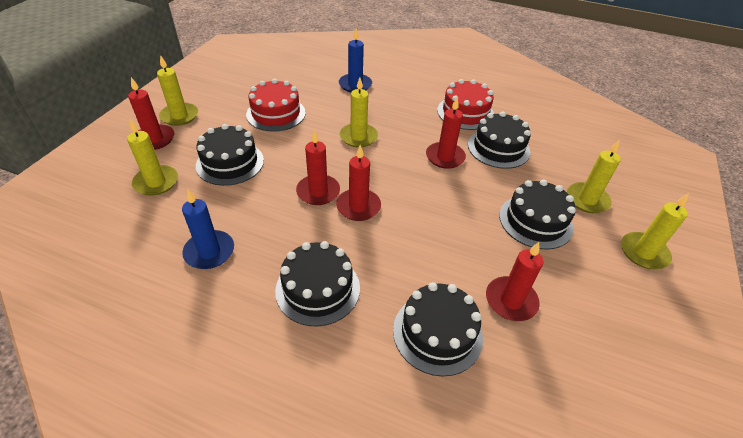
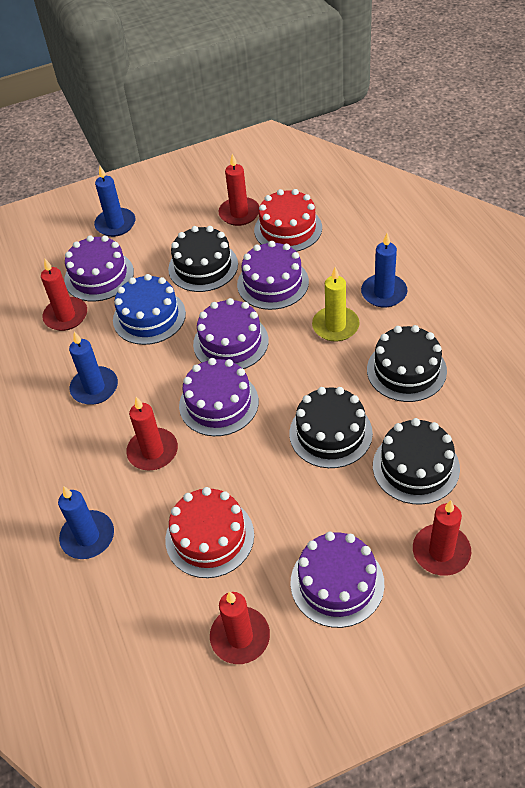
black cake: [196,124,264,186] [275,241,360,326] [393,282,483,376] [468,112,531,169] [499,179,576,250] = 5 -> [168,226,238,292] [289,387,373,468] [367,325,447,402] [373,418,460,505] = 4
blue cake: none = 0 -> [113,274,186,345] = 1
blue candle: [182,189,234,269] [339,28,372,92] = 2 -> [58,486,114,559] [69,332,118,405] [94,166,135,237] [361,233,407,308] = 4
purple cake: none = 0 -> [64,235,134,302] [179,358,259,436] [193,298,269,369] [237,241,309,310] [290,532,384,628] = 5
yellow candle: [127,119,178,196] [157,55,198,126] [340,78,378,148] [567,140,621,213] [621,193,689,269] = 5 -> [312,267,360,342] = 1

